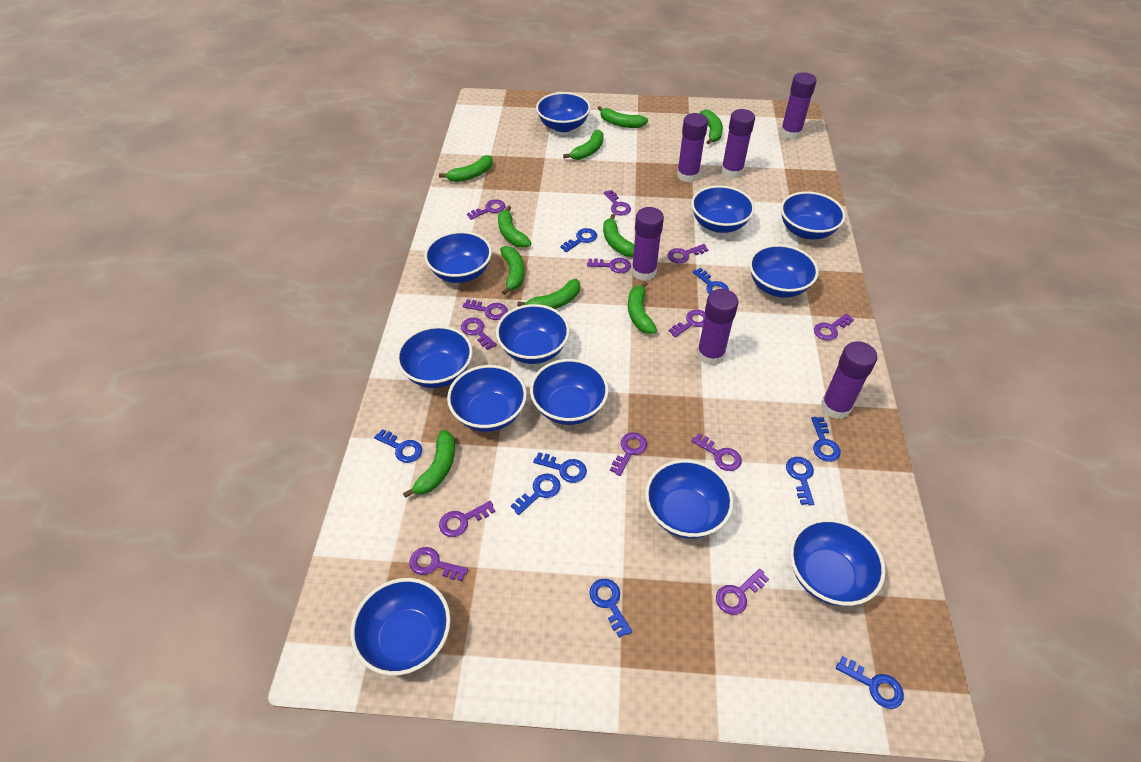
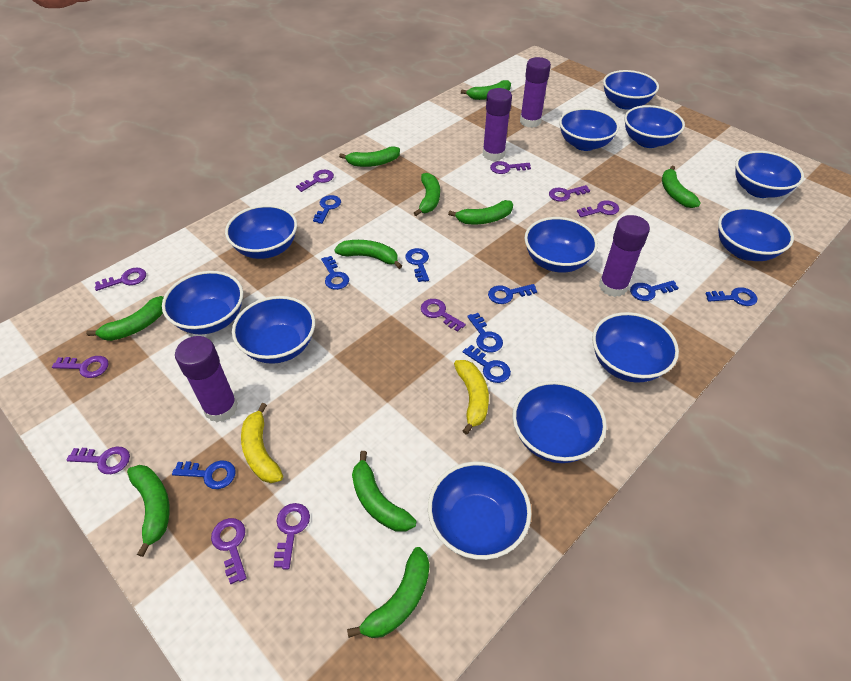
purple glue stick: [632,207,664,281] [677,113,708,182] [697,289,739,365] [721,109,755,178] [780,72,817,139] [821,341,878,419] = 6 -> [175,336,238,422] [483,88,512,161] [520,57,551,128] [599,215,650,297] = 4
purple key: [409,547,468,581] [439,501,495,537] [461,318,497,350] [463,299,508,320] [467,199,505,220] [587,258,631,273] [604,190,631,215] [610,432,647,476] [667,244,709,263] [669,310,705,337] [691,433,742,471] [716,569,769,615] [814,313,854,341] = 13 -> [52,356,109,378] [67,447,130,474] [95,268,146,291] [211,518,247,584] [274,503,310,569] [296,170,334,192] [421,299,466,332] [490,161,531,174] [549,185,590,202] [577,201,619,217] = 10
yellow banana: none = 0 -> [241,403,283,483] [454,360,489,435] = 2

